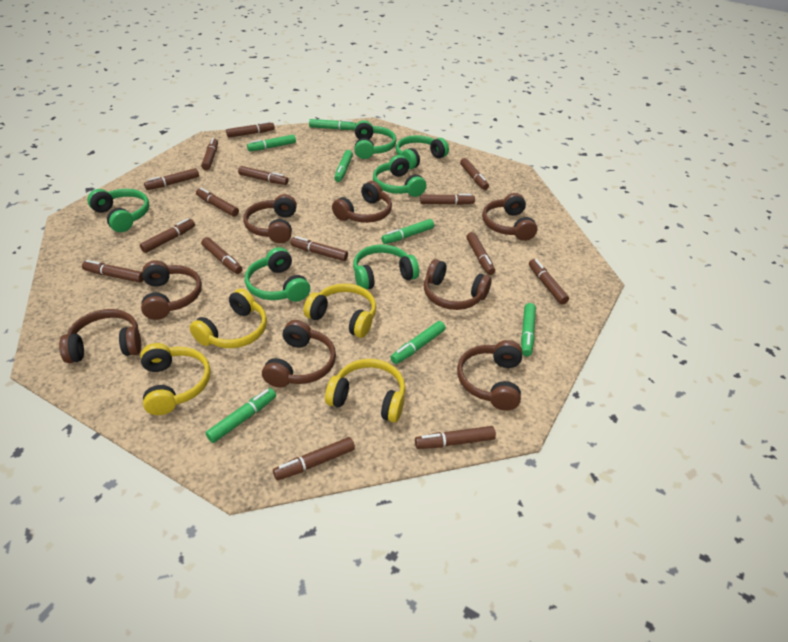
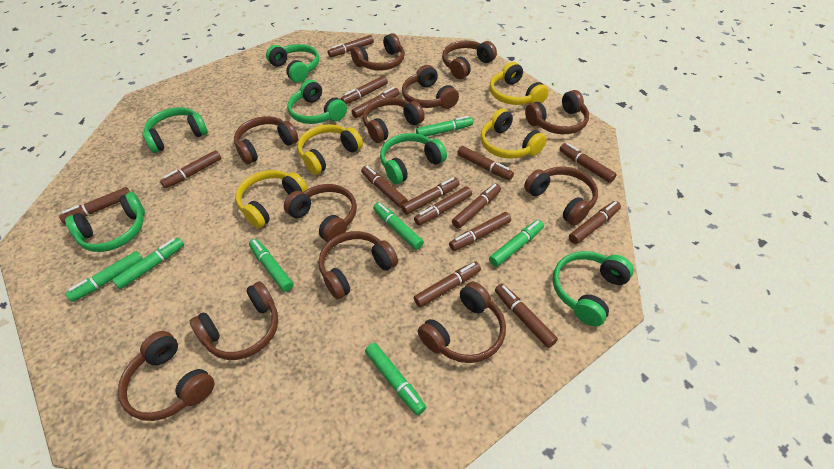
brown headphones: [59,309,141,363] [141,260,202,320] [243,194,297,243] [262,320,336,388] [332,181,392,223] [424,259,491,310] [457,340,522,411] [482,193,537,241] = 8 -> [118,331,215,421] [190,281,278,360] [234,116,298,164] [284,184,357,243] [318,231,398,299] [351,33,405,70] [363,97,425,143] [402,65,459,109] [418,281,506,363] [442,40,497,79] [524,166,598,226] [525,90,589,134] = 12

